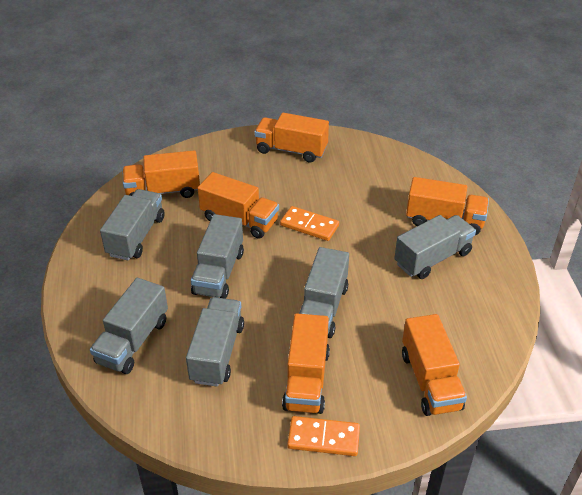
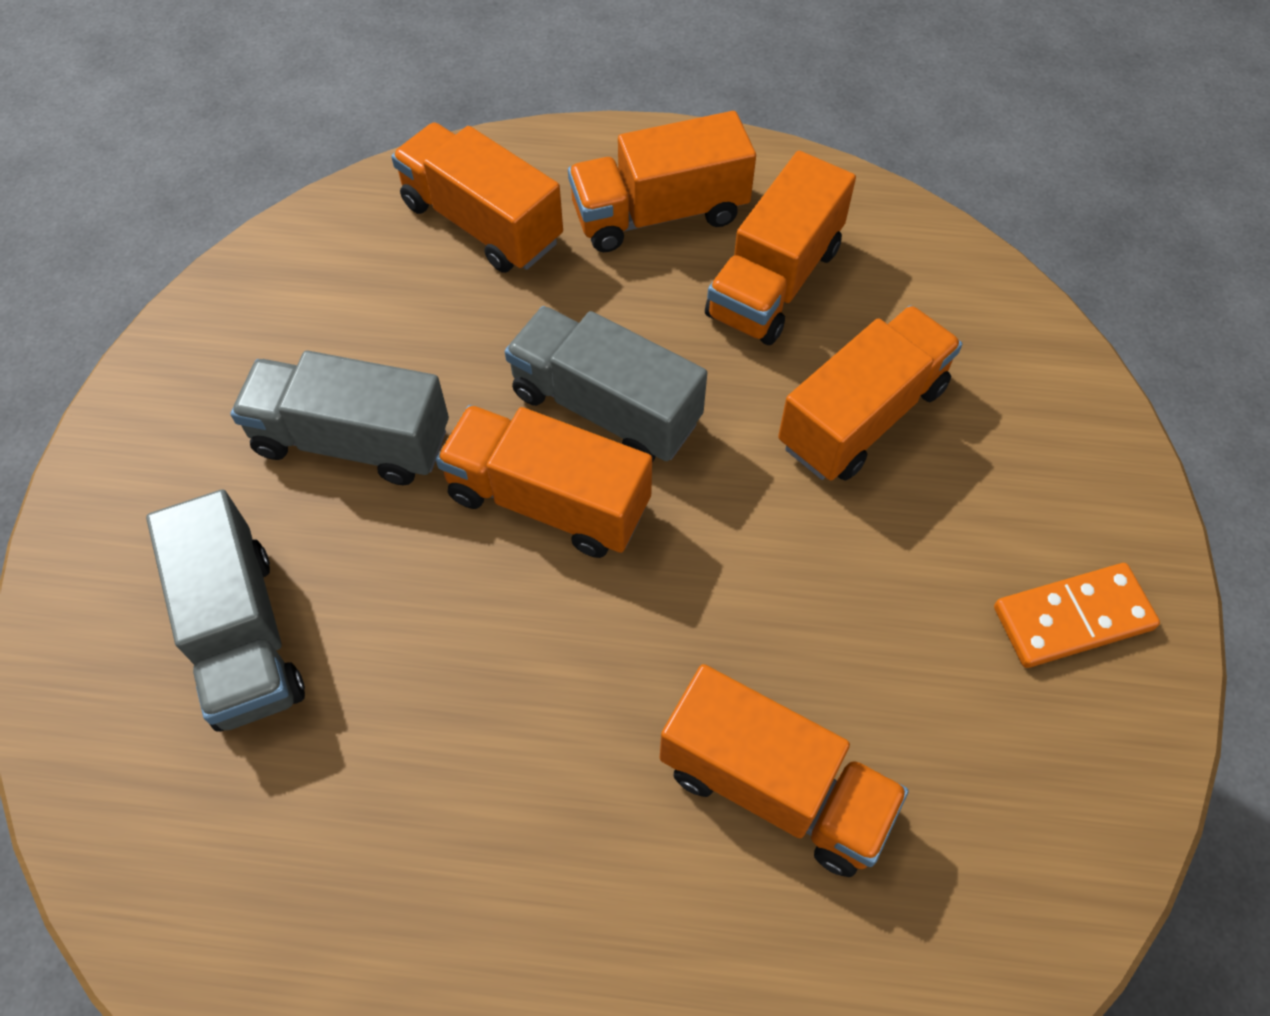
grey truck: [90,278,168,374] [100,189,165,261] [186,297,244,387] [191,214,244,299] [299,247,349,338] [394,215,476,279] = 6 -> [146,489,305,732] [231,350,449,485] [505,306,707,462] = 3
orange domino: [280,206,339,241] [288,416,360,456] = 2 -> [994,563,1160,668] = 1

